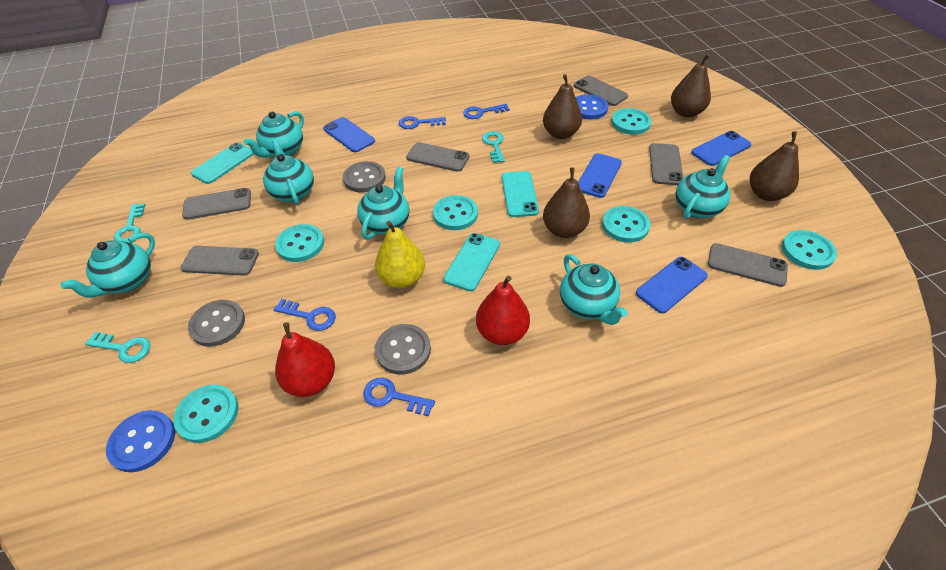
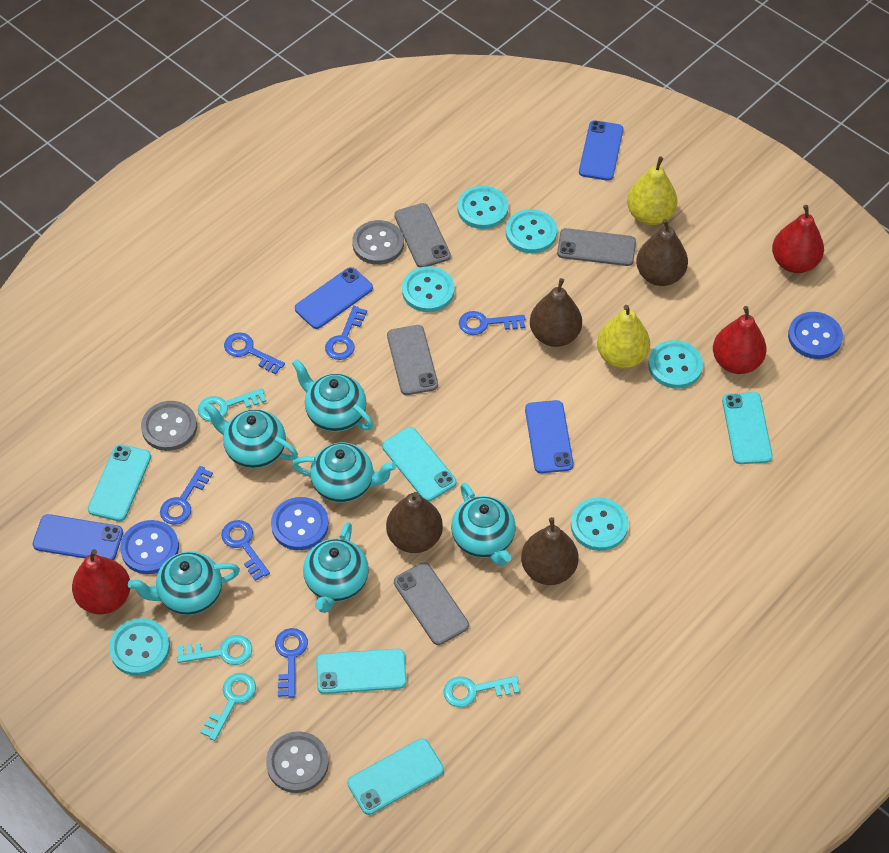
blue button: [106,410,175,472] [576,94,608,120] = 2 -> [120,520,179,574] [271,497,329,550] [788,312,843,359] = 3
blue key: [273,299,336,331] [363,378,435,416] [399,116,446,129] [463,104,509,119] = 4 -> [160,466,213,525] [221,520,270,581] [224,332,285,375] [275,628,308,698] [325,306,367,360] [459,311,525,335] = 6
grey phone: [180,246,259,276] [182,188,251,220] [406,142,469,172] [574,75,628,106] [649,143,683,185] [708,243,788,287] = 6 -> [387,325,438,395] [394,203,451,268] [394,562,469,645] [557,228,636,266] = 4
red pear: [275,322,335,397] [476,276,530,345] = 2 -> [72,549,130,614] [713,306,767,374] [772,205,824,273] = 3
turquoise key: [85,332,150,363] [114,203,145,242] [482,131,505,163] = 3 -> [177,635,252,665] [198,388,266,422] [200,673,256,741] [444,676,520,707] = 4
turquoise phone: [191,143,254,184] [443,233,500,291] [502,171,539,217] = 3 -> [88,444,151,521] [316,649,407,694] [347,738,444,815] [382,427,456,501] [722,392,773,464] = 5
yellow pear: [375,221,425,288] = 1 -> [597,305,650,369] [627,157,677,225] = 2

